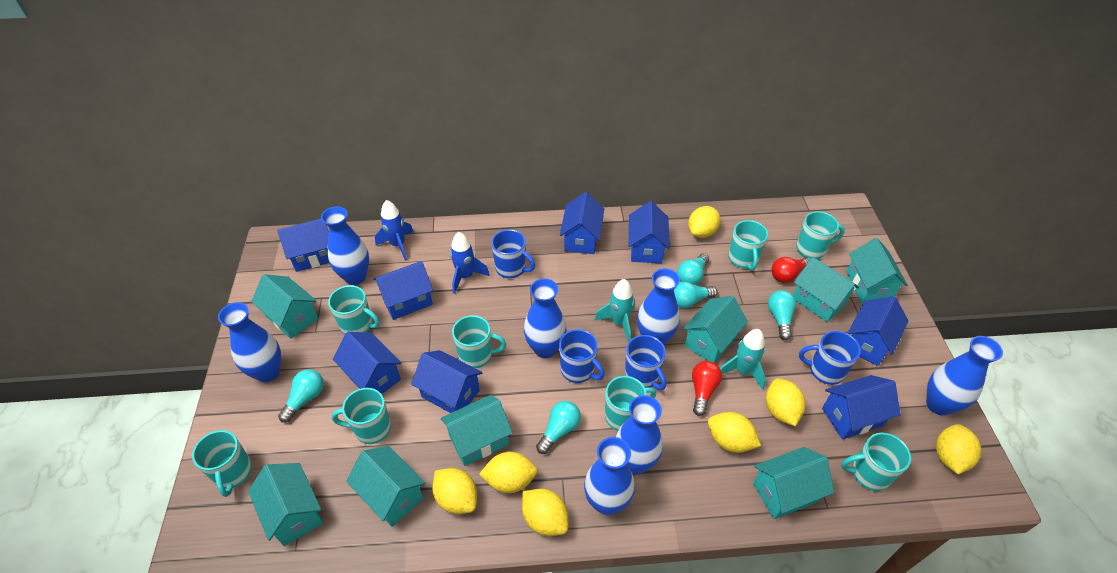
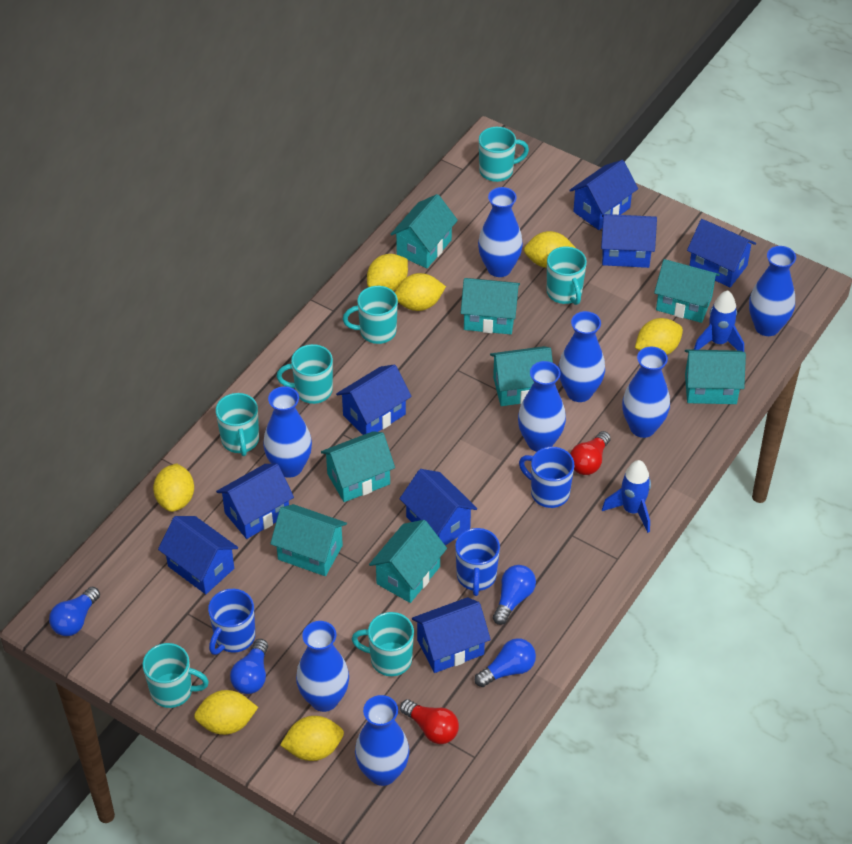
blue light bulb: none = 0 -> [49,587,100,636] [230,639,268,694] [475,638,536,687] [493,565,536,625] = 4
blue mug: [491,230,535,278] [559,329,604,383] [625,335,666,390] [799,331,861,385] = 4 -> [208,589,255,655] [455,528,500,596] [519,447,574,508] = 3
blue vase: [218,302,281,382] [321,206,369,285] [524,279,566,358] [584,437,635,515] [616,395,663,475] [637,268,680,345] [926,336,1003,416] = 7 -> [263,386,312,478] [296,621,349,712] [355,695,410,786] [478,187,523,277] [518,361,566,452] [558,311,605,402] [622,346,670,438] [749,246,796,336] = 8
turquoise light bulb: [278,369,324,423] [536,401,581,454] [674,281,717,308] [677,253,709,285] [768,290,796,340] = 5 -> none = 0
turquoise mug: [192,430,252,497] [328,285,380,335] [332,388,391,444] [452,315,506,368] [605,376,656,431] [728,220,768,271] [796,211,845,259] [841,433,911,491] = 8 -> [143,643,209,708] [216,393,259,456] [277,344,333,404] [343,286,398,344] [352,612,414,676] [479,127,529,182] [547,246,587,305] = 7
turquoise rocket: [595,279,635,343] [720,329,766,390] = 2 -> none = 0

